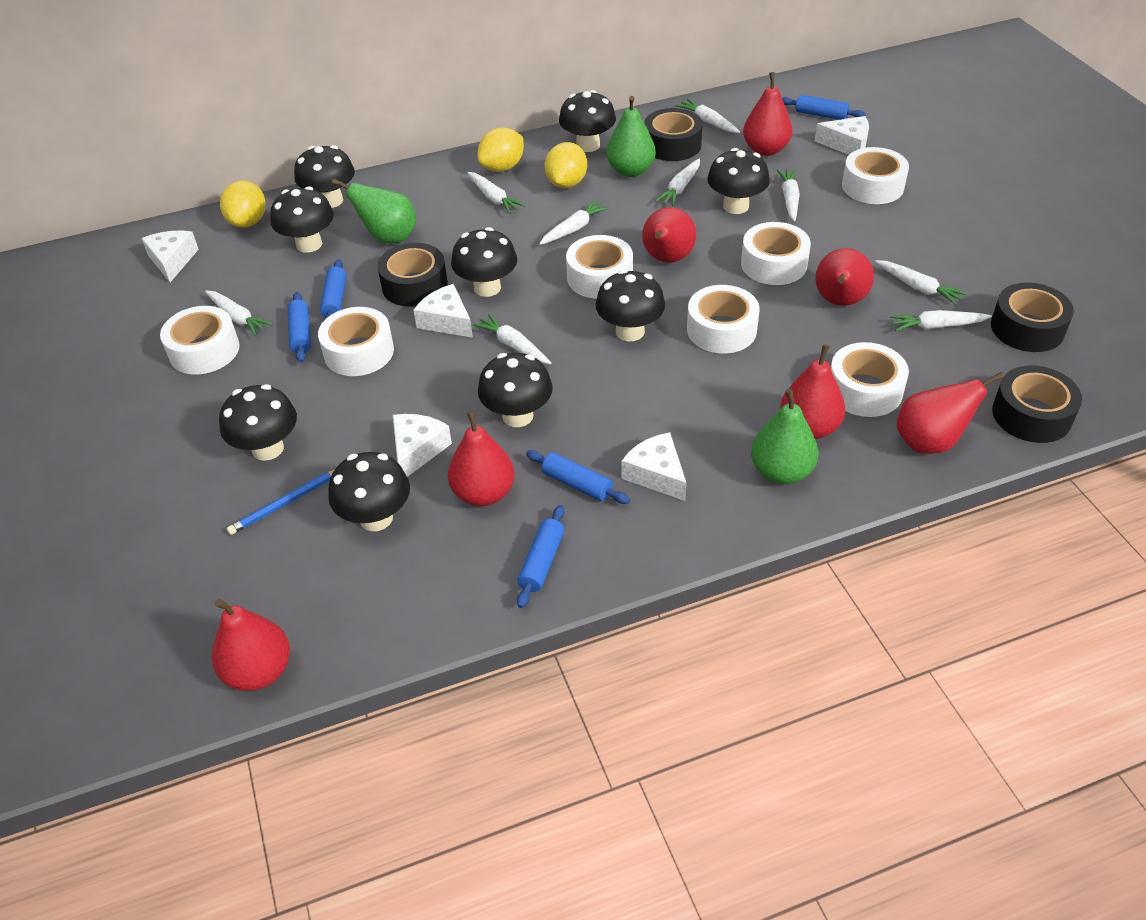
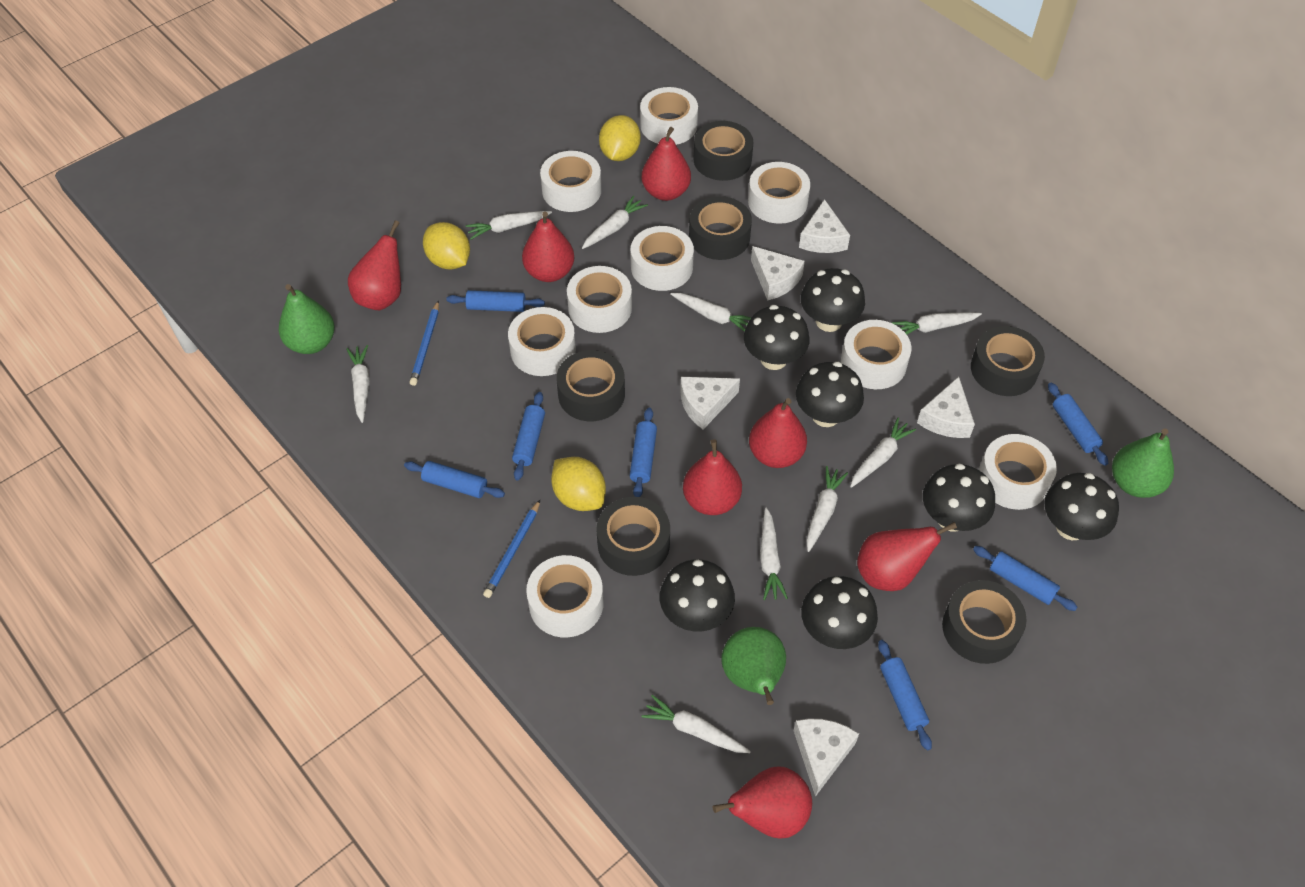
black mushroom: [219,384,297,461] [270,186,334,253] [294,145,355,208] [328,452,410,531] [451,227,517,297] [478,353,553,427] [559,90,616,152] [595,270,665,341] [707,148,770,214] = 9 -> [660,559,735,631] [744,305,810,370] [796,362,864,427] [801,268,865,332] [801,576,878,649] [923,464,995,532] [1044,473,1119,541] = 7
black tape: [377,243,448,307] [644,108,703,161] [991,283,1074,352] [992,365,1082,443] = 4 -> [556,350,625,421] [596,497,670,576] [689,196,752,260] [694,121,753,181] [942,580,1027,664] [971,326,1045,396] = 6
blue pencil: [227,470,334,535] = 1 -> [410,300,439,386] [483,500,540,598] = 2
blue rolling pin: [288,292,311,363] [320,259,347,320] [517,505,565,608] [526,450,630,504] [782,95,866,120] = 5 -> [404,461,505,498] [446,290,545,312] [512,392,545,481] [630,408,657,497] [878,640,932,750] [973,546,1077,611] [1048,383,1108,466] = 7
white tape: [160,306,240,374] [318,307,394,376] [566,235,633,299] [687,285,760,353] [741,222,811,285] [831,342,909,417] [842,147,909,204] = 7 -> [508,307,576,376] [526,555,604,637] [540,151,602,212] [567,266,632,333] [631,226,694,291] [640,87,698,145] [748,162,810,224] [841,320,911,389] [979,434,1057,510] = 9

